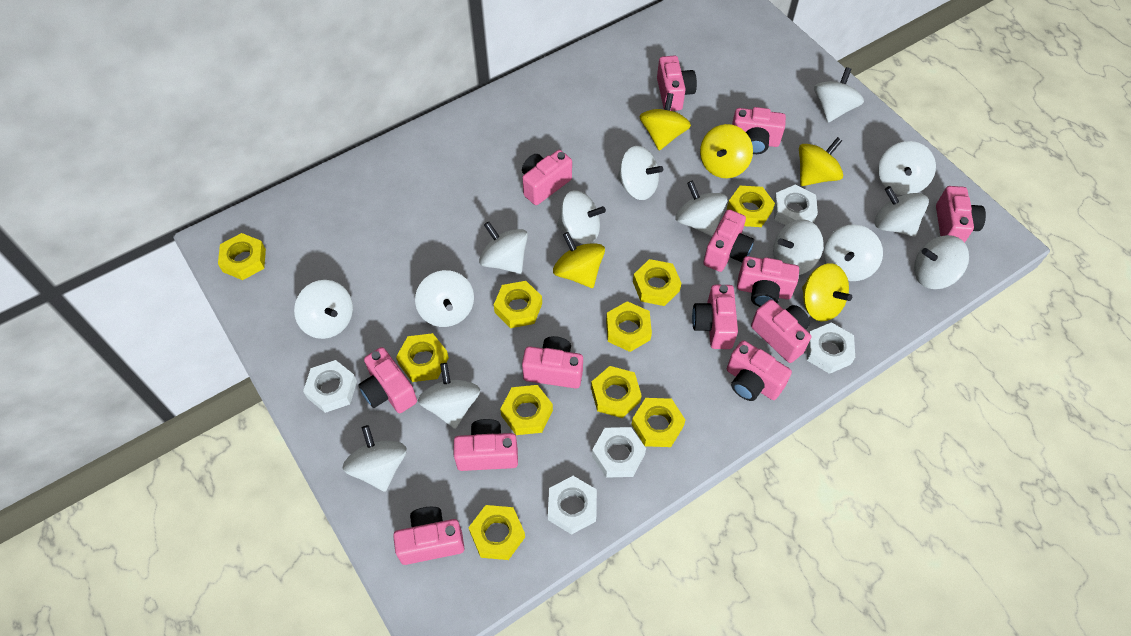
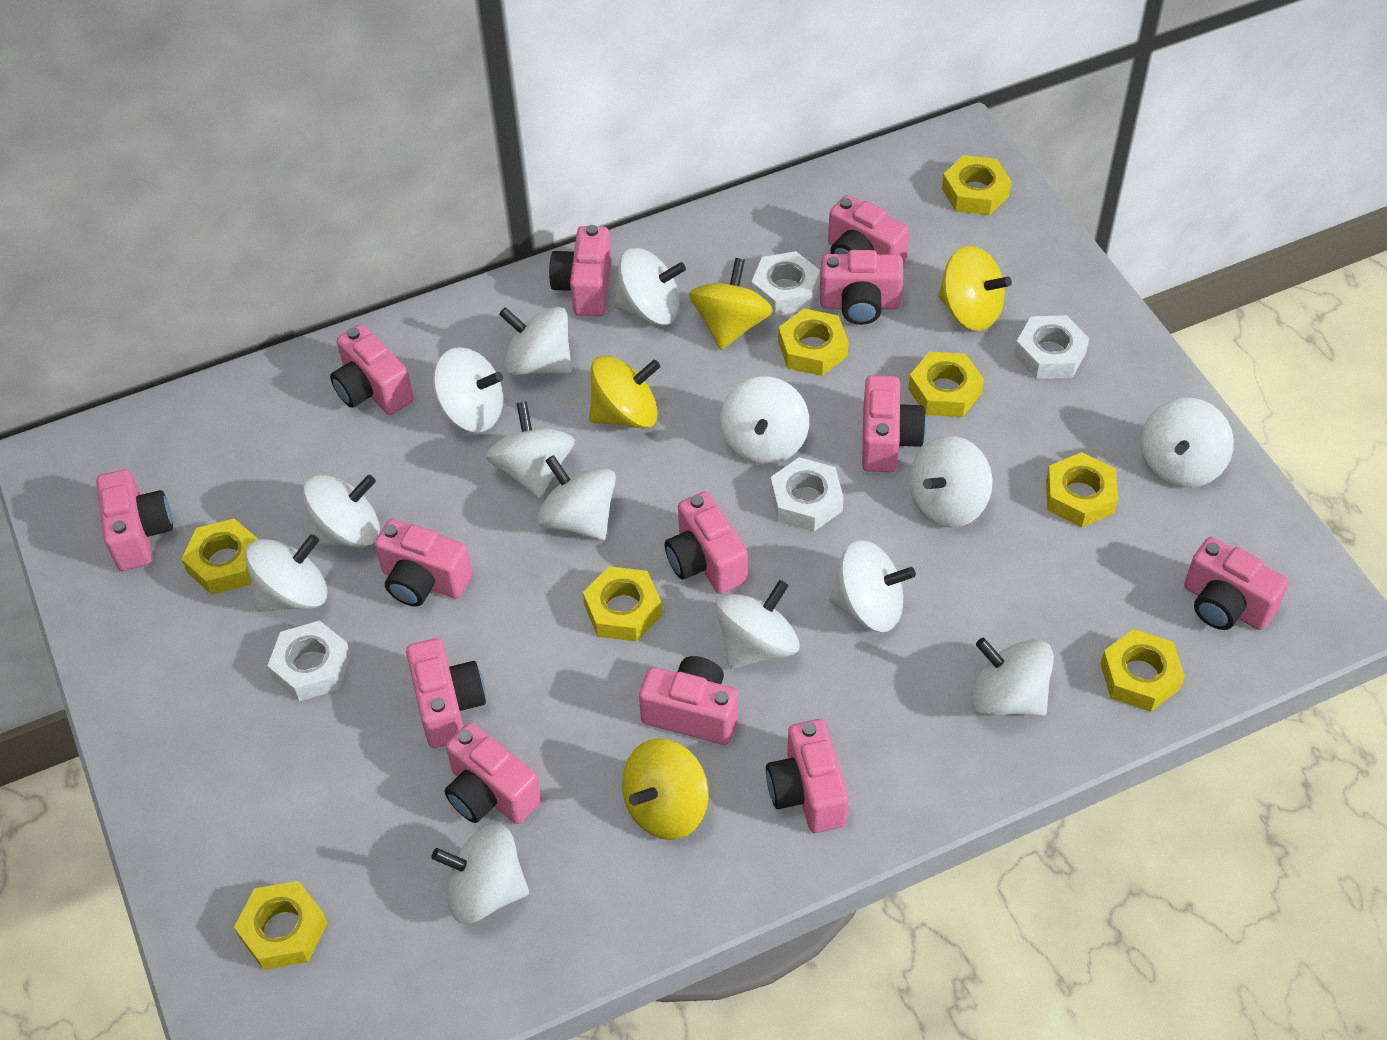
white nut: [303,360,357,413] [548,476,597,535] [592,427,646,478] [773,185,818,225] [807,322,855,374] = 5 -> [267,621,351,701] [751,251,820,316] [770,457,844,531] [1014,315,1089,379] = 4
yellow nut: [218,233,266,280] [396,333,449,382] [468,505,525,560] [494,281,542,328] [500,385,553,435] [591,366,642,418] [606,301,652,352] [631,398,685,447] [633,259,681,306] [727,186,775,227] = 10 -> [182,518,259,595] [234,881,327,970] [583,566,662,641] [778,308,848,376] [908,352,984,417] [942,155,1012,215] [1046,452,1118,528] [1100,629,1185,712] = 8
yellow spinning top: [553,232,605,288] [639,93,691,151] [700,124,753,178] [799,137,843,186] [802,263,852,322] = 5 -> [589,356,661,429] [622,738,709,840] [689,258,773,350] [938,246,1012,331] = 4

